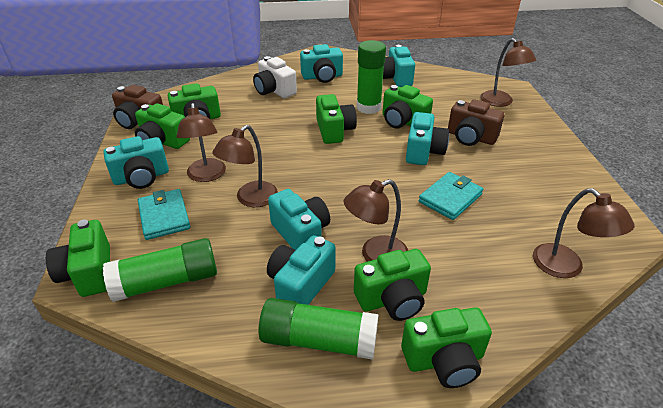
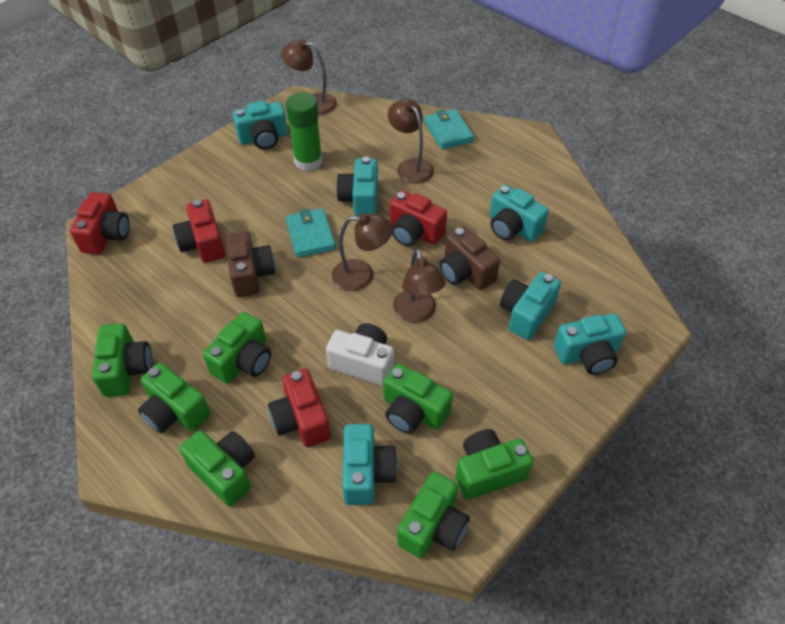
brown lamp: [177,103,226,182] [212,125,278,207] [344,179,408,262] [480,38,536,107] [533,188,635,278] = 5 -> [281,39,337,115] [332,213,393,291] [388,99,434,184] [393,249,446,323] = 4
green glue stick: [103,238,217,302] [259,298,379,360] [357,40,386,114] = 3 -> [286,92,322,171] = 1
red camera: none = 0 -> [70,192,130,254] [173,199,225,263] [268,369,331,447] [390,190,447,246] = 4

